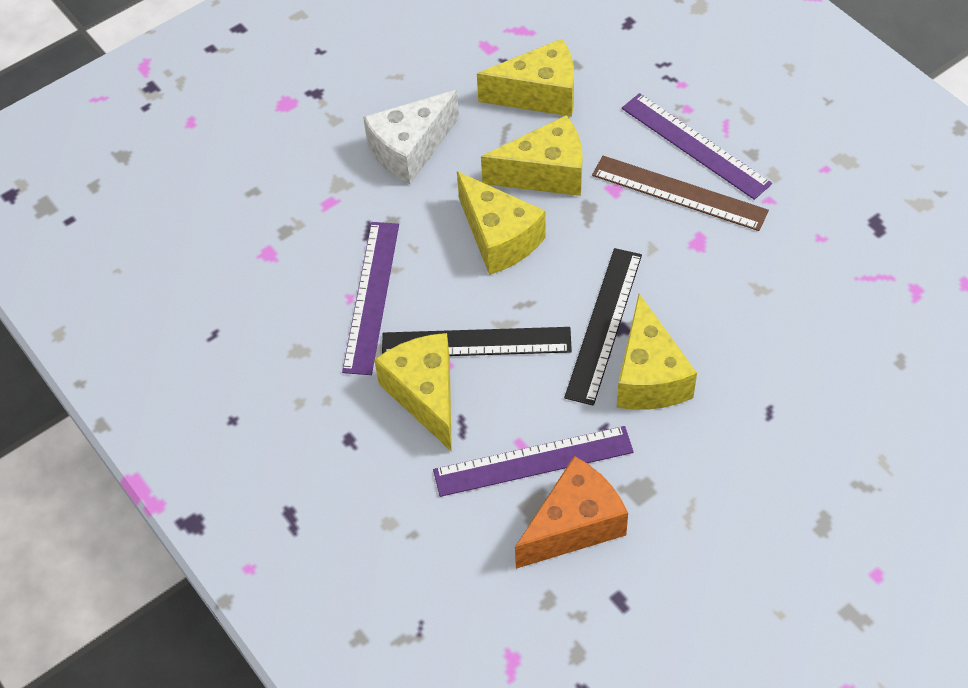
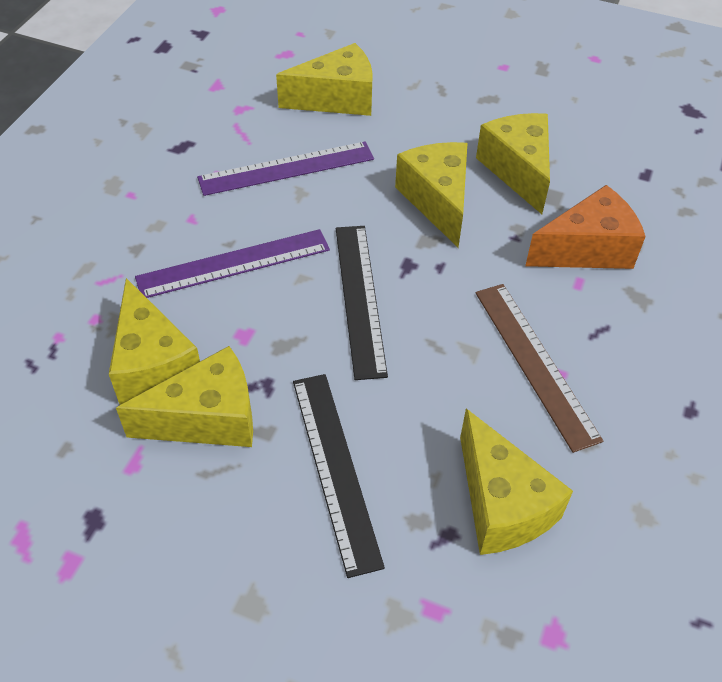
purple ruler: [342,222,399,375] [433,426,634,497] [622,93,772,200] = 3 -> [135,229,330,298] [197,141,374,196] = 2
white cheese: [363,90,459,184] = 1 -> none = 0
yellow cheese: [374,333,452,452] [457,172,546,275] [477,39,574,117] [481,115,582,196] [617,294,697,410] = 5 -> [109,278,200,405] [116,346,253,447] [276,43,373,116] [395,142,467,247] [460,409,573,555] [476,113,550,214] = 6

